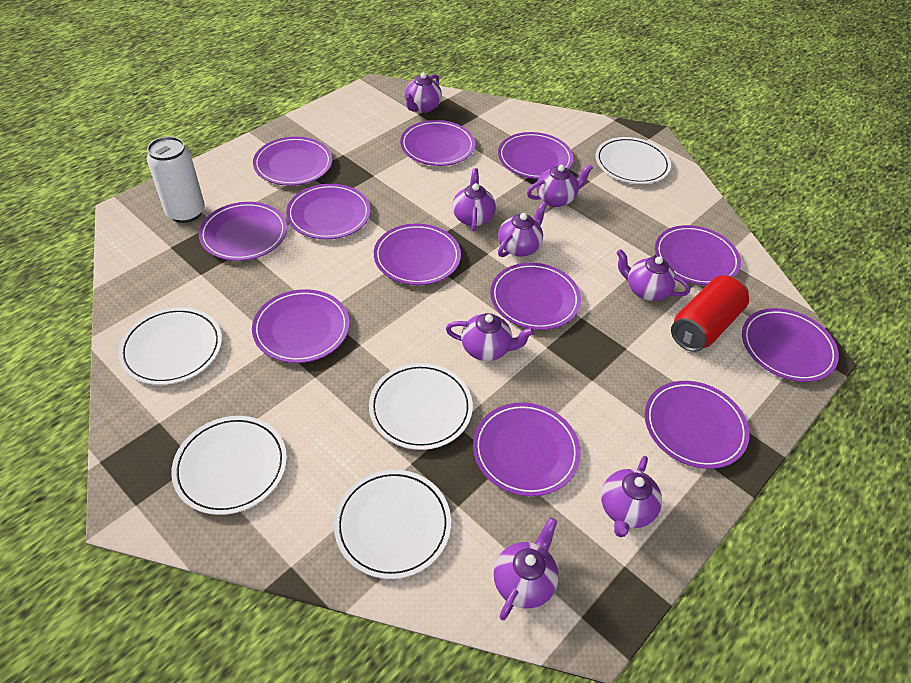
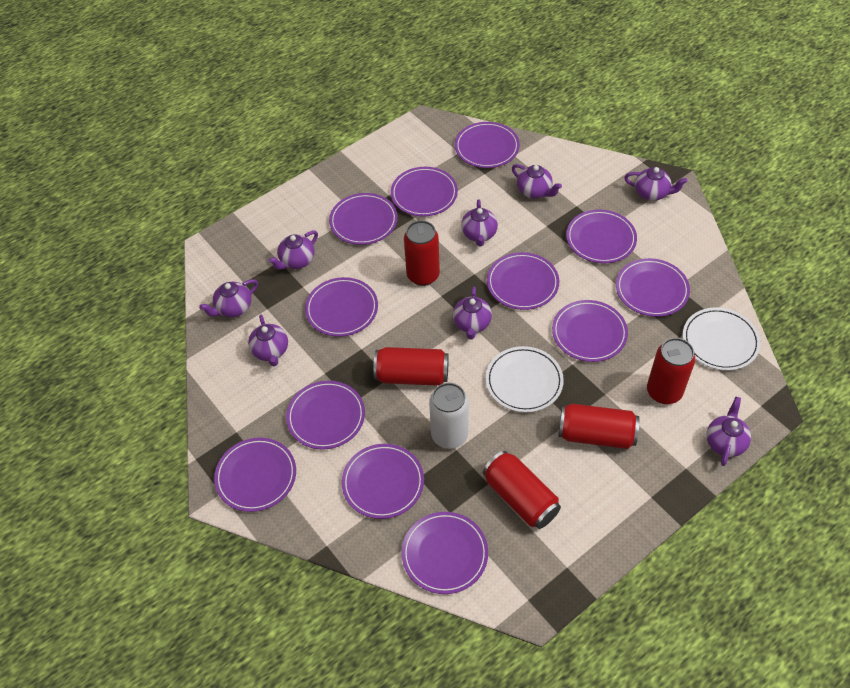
red can: [671,276,749,352] = 1 -> [373,347,449,386] [404,220,440,286] [483,451,561,529] [558,404,640,449] [647,338,695,404] = 5
white plate: [118,307,222,385] [171,416,287,515] [334,470,451,579] [369,363,473,450] [595,137,671,184] = 5 -> [486,346,564,413] [683,307,761,371] = 2

